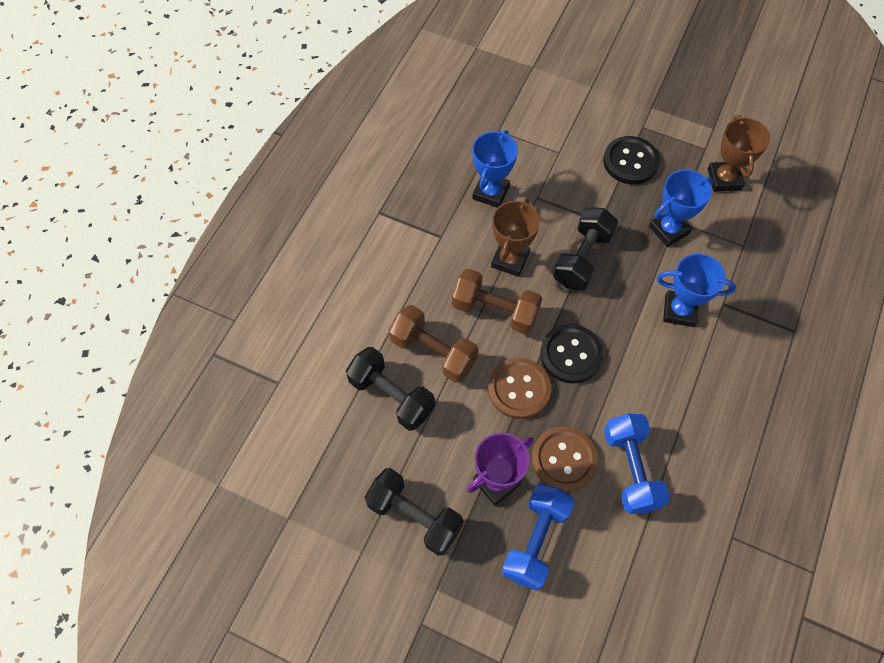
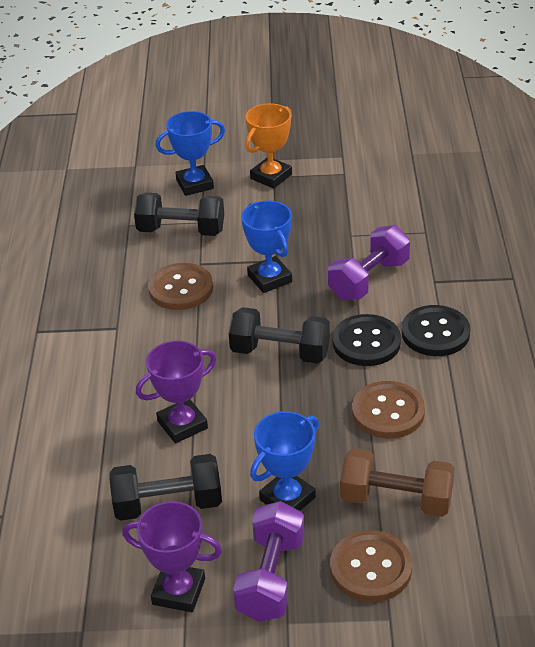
blue dumbbell: [502,483,575,591] [604,414,670,514] = 2 -> none = 0
brown button: [488,358,551,419] [532,426,598,492] = 2 -> [148,263,213,310] [330,530,412,602] [352,381,425,439] = 3
brown dumbbell: [389,305,479,383] [452,268,542,334] = 2 -> [340,448,455,517] = 1
brown trophy: [491,198,540,277] [708,115,770,192] = 2 -> none = 0
orange trophy: none = 0 -> [245,104,292,189] = 1
purple dumbbell: none = 0 -> [233,501,304,622] [328,225,410,300] = 2
purple trophy: [467,433,534,506] = 1 -> [122,501,222,612] [136,341,216,443] = 2

